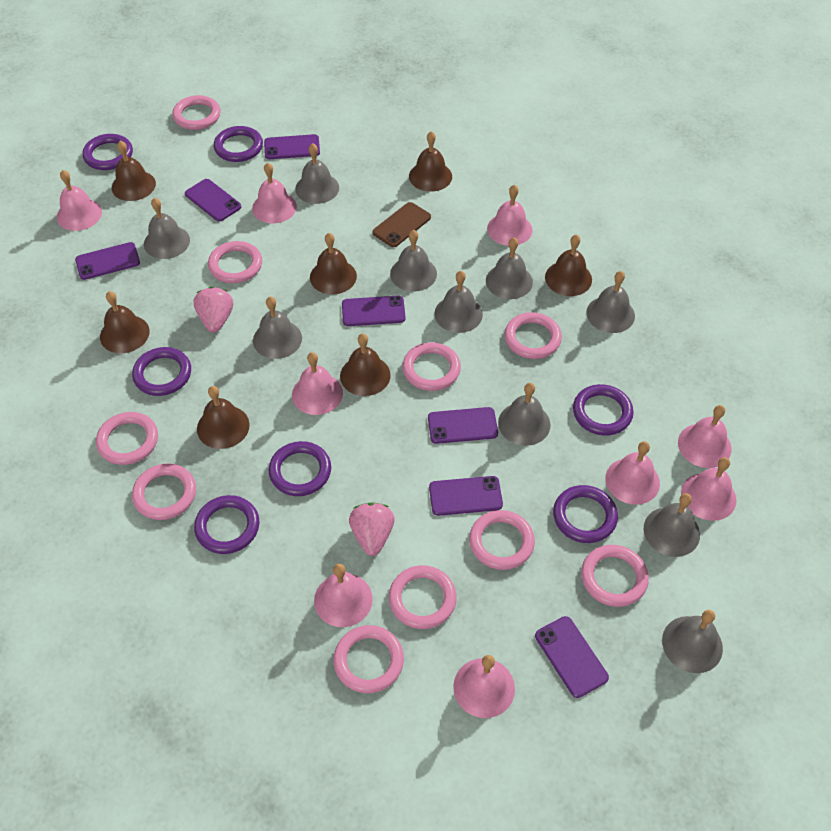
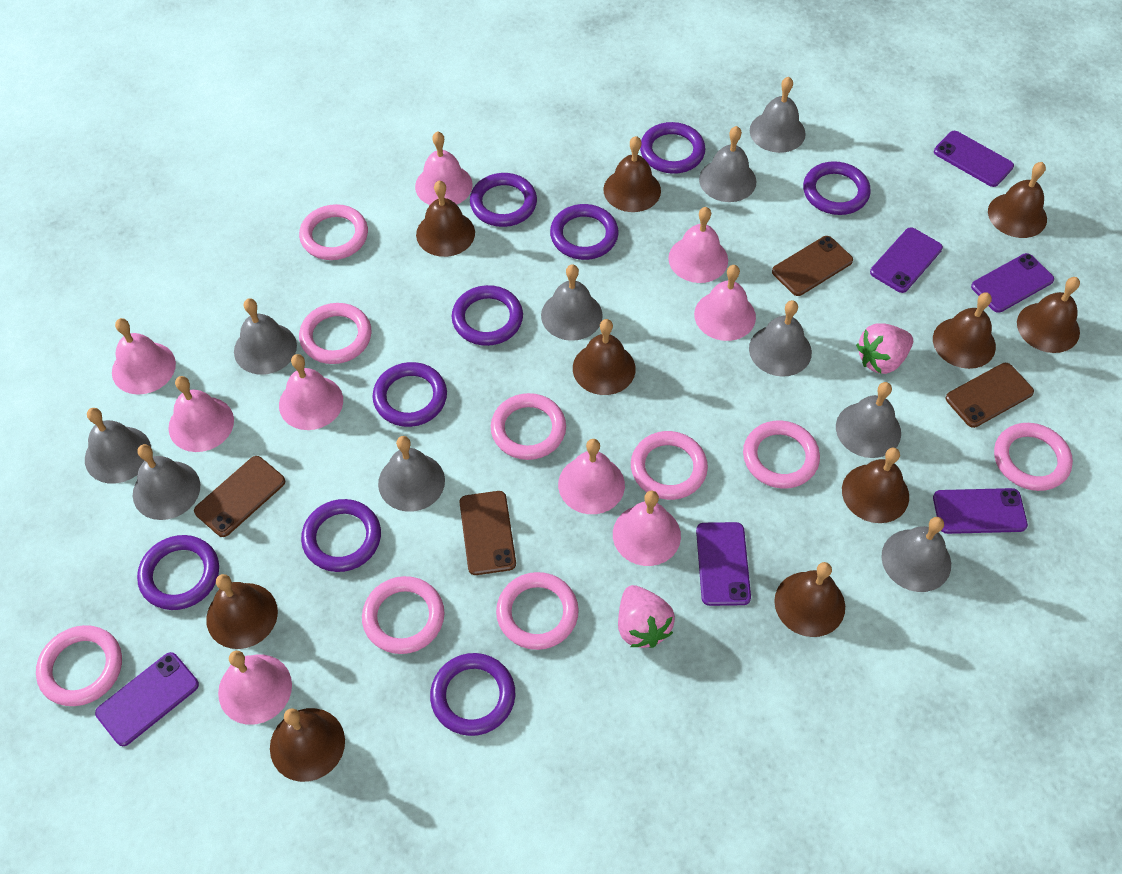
brown bell: [100,291,150,353] [112,141,156,201] [197,386,250,449] [310,233,357,294] [340,334,391,396] [409,131,452,192] [545,234,592,296] = 7 -> [206,574,278,649] [270,708,345,782] [416,181,475,257] [573,319,636,395] [603,136,661,212] [774,562,845,637] [842,448,909,523] [933,293,996,369] [988,162,1047,238] [1017,277,1080,353] = 10
brown phone: [373,202,431,247] = 1 -> [194,456,285,537] [459,491,516,575] [772,236,853,296] [946,363,1034,428] = 4
pink ring: [96,412,158,465] [132,463,196,520] [172,95,221,130] [208,241,262,283] [334,625,404,693] [389,565,457,629] [402,342,461,391] [469,510,535,570] [504,312,562,359] [581,545,649,607] = 10 -> [36,625,122,706] [299,204,368,260] [299,303,372,364] [362,576,445,654] [491,393,566,460] [496,572,579,650] [631,431,708,500] [743,420,820,489] [994,423,1073,491] = 9
purple phone: [75,242,140,280] [185,179,241,222] [264,134,320,159] [342,296,406,326] [428,407,498,444] [429,476,503,516] [535,616,609,698] = 7 -> [95,652,199,746] [696,522,751,606] [870,227,943,293] [933,488,1028,534] [934,131,1014,187] [971,253,1054,313] = 6
purple ring: [83,134,133,170] [132,347,191,396] [194,495,259,554] [214,126,263,162] [269,441,331,496] [553,485,618,543] [573,384,634,436] = 7 -> [137,535,219,610] [301,499,381,572] [372,362,447,427] [430,653,515,736] [452,285,523,346] [470,173,537,227] [550,204,619,260] [640,122,706,174] [803,161,871,215] = 9

